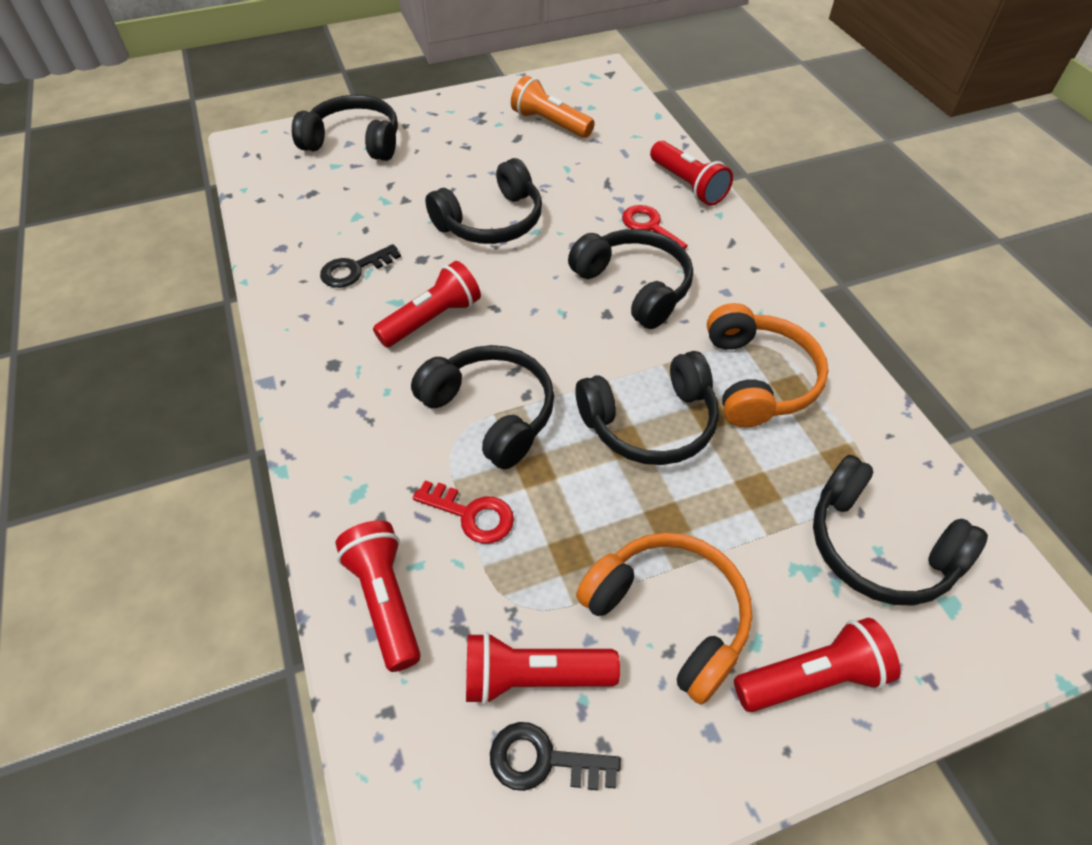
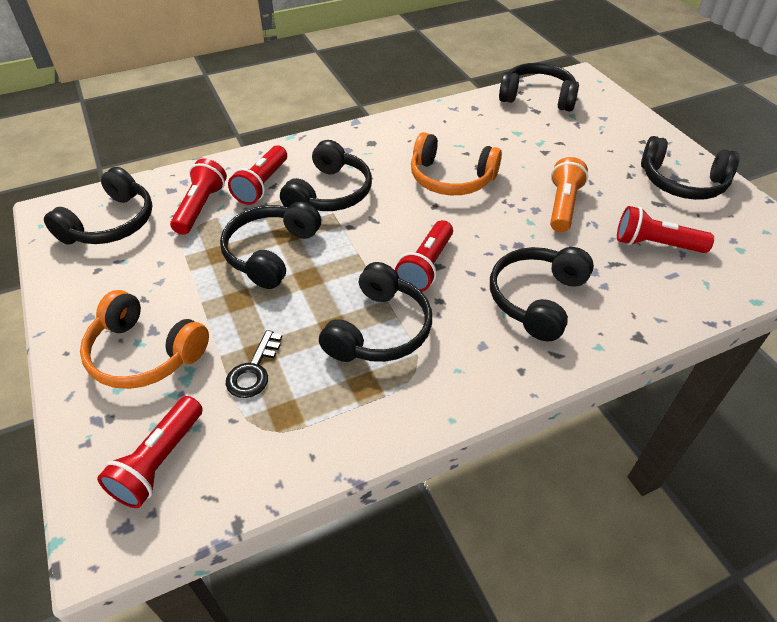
black headphones: [292,95,398,161] [411,345,554,469] [425,158,542,244] [568,229,693,329] [575,351,719,465] [813,455,988,606] = 6 -> [44,167,152,245] [220,201,321,289] [280,140,372,211] [319,262,432,362] [490,247,594,341] [499,63,579,112] [641,136,740,200] = 7
black key: [320,244,401,288] [490,722,621,791] = 2 -> [226,330,282,398] = 1
red key: [413,480,514,543] [622,205,688,249] = 2 -> none = 0

